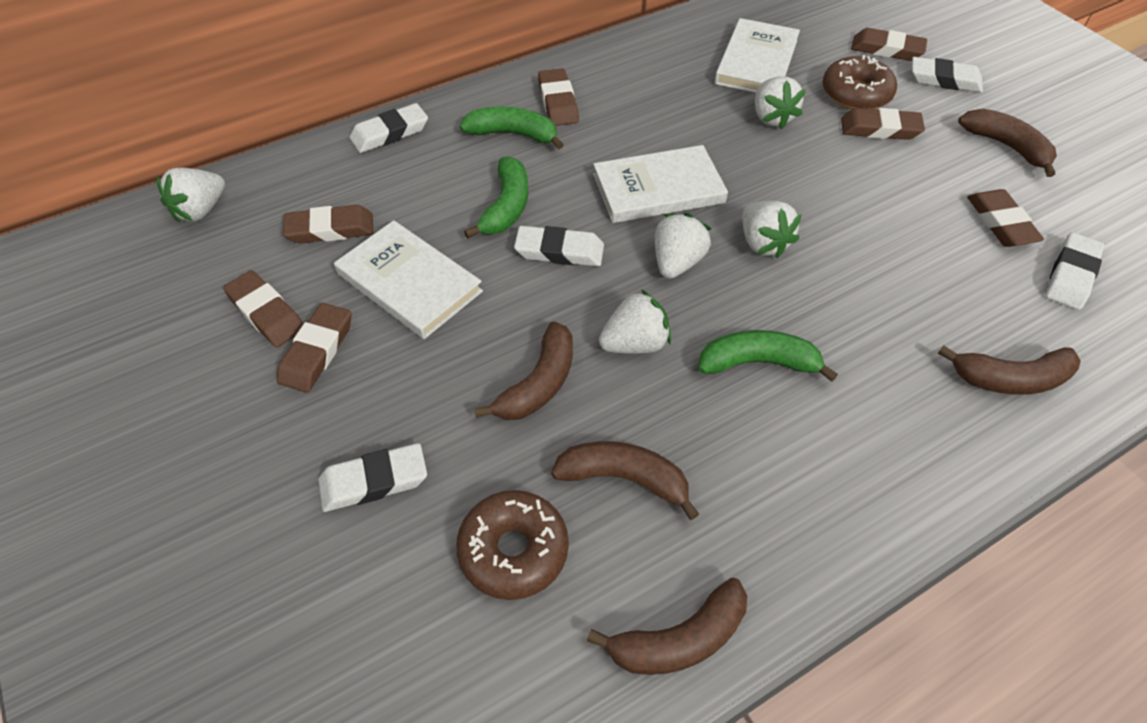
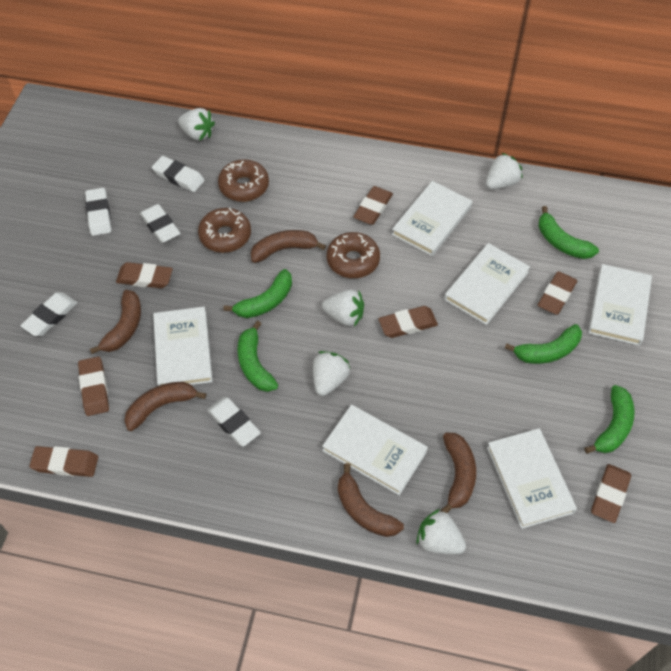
brown donut: [456,490,569,600] [822,55,897,109] = 2 -> [198,208,251,253] [218,159,269,202] [327,232,380,278] = 3
green banana: [460,106,564,150] [464,156,528,238] [699,330,838,382] = 3 -> [223,269,292,318] [237,320,278,392] [505,324,582,364] [539,206,599,259] [585,385,634,453] = 5
white book: [334,220,483,339] [593,145,728,223] [714,18,800,93] = 3 -> [153,307,213,386] [322,405,428,495] [392,181,472,256] [444,243,530,325] [487,428,577,529] [588,264,652,346] = 6

